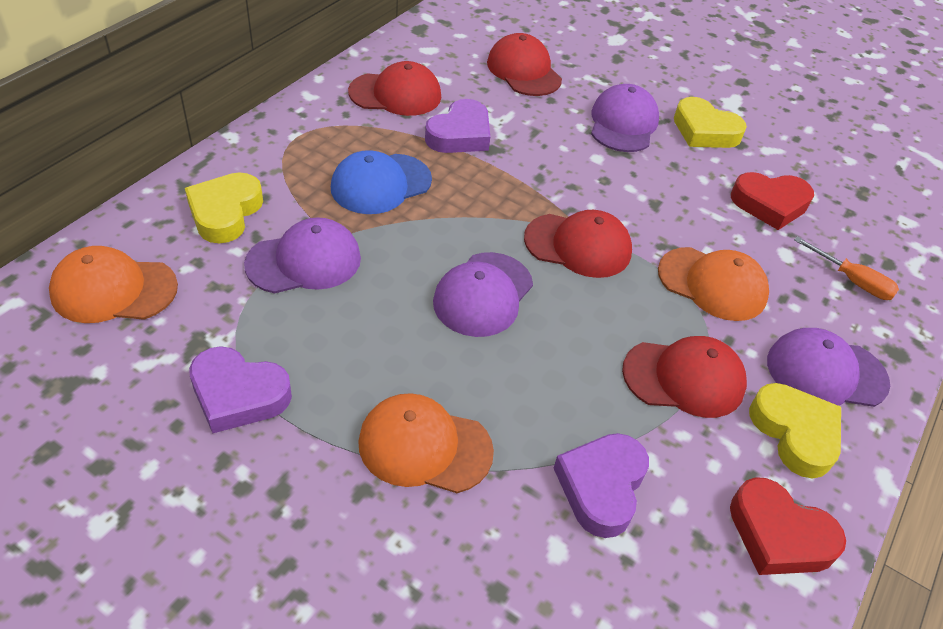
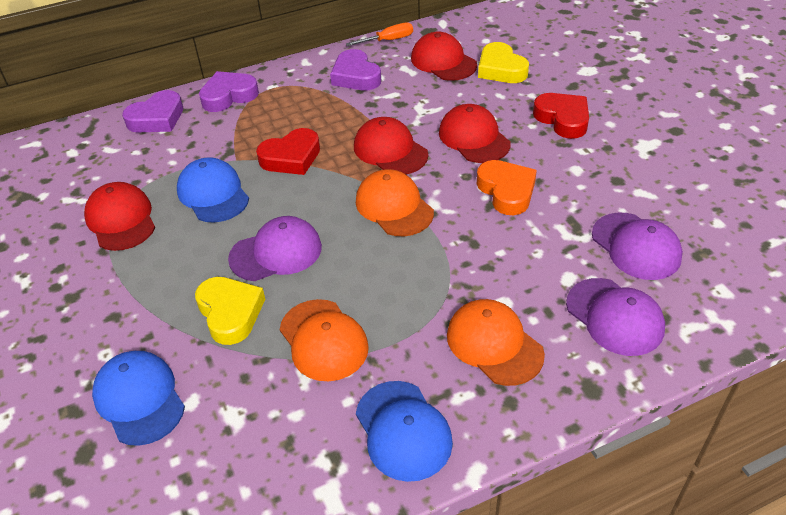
blue cap: [331,150,432,214] = 1 -> [92,351,185,446] [177,157,249,222] [356,381,453,482] = 3
orange heart: none = 0 -> [477,160,537,215] = 1
purple cap: [244,217,361,293] [433,252,533,337] [591,84,659,152] [767,328,890,407] = 4 -> [228,216,322,281] [566,278,665,356] [592,213,683,280] = 3
yellow heart: [185,173,263,243] [674,97,747,148] [749,383,841,479] = 3 -> [195,277,265,345] [478,42,529,83] = 2

